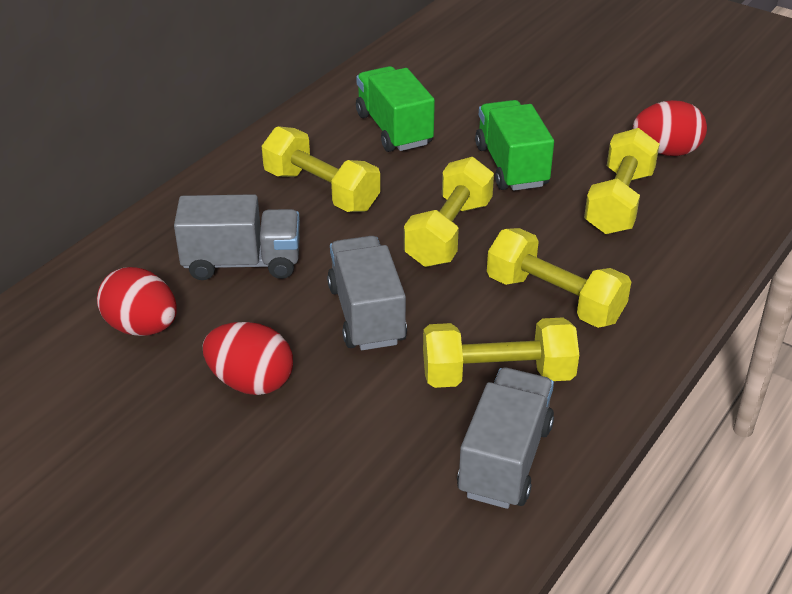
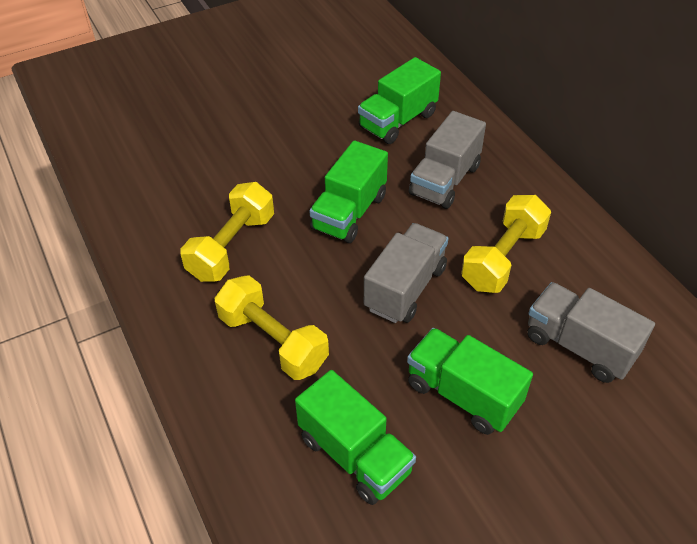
green truck: [356,66,435,152] [475,100,554,191] = 2 -> [295,370,416,505] [310,141,388,243] [358,57,441,144] [407,328,533,435] = 4
red egg: [97,267,177,336] [203,322,293,395] [633,100,707,156] = 3 -> none = 0
yellow dumbbell: [262,126,380,212] [404,157,494,267] [423,317,579,388] [487,228,631,328] [584,128,660,234] = 5 -> [180,182,274,282] [214,275,329,380] [461,195,551,293] = 3

